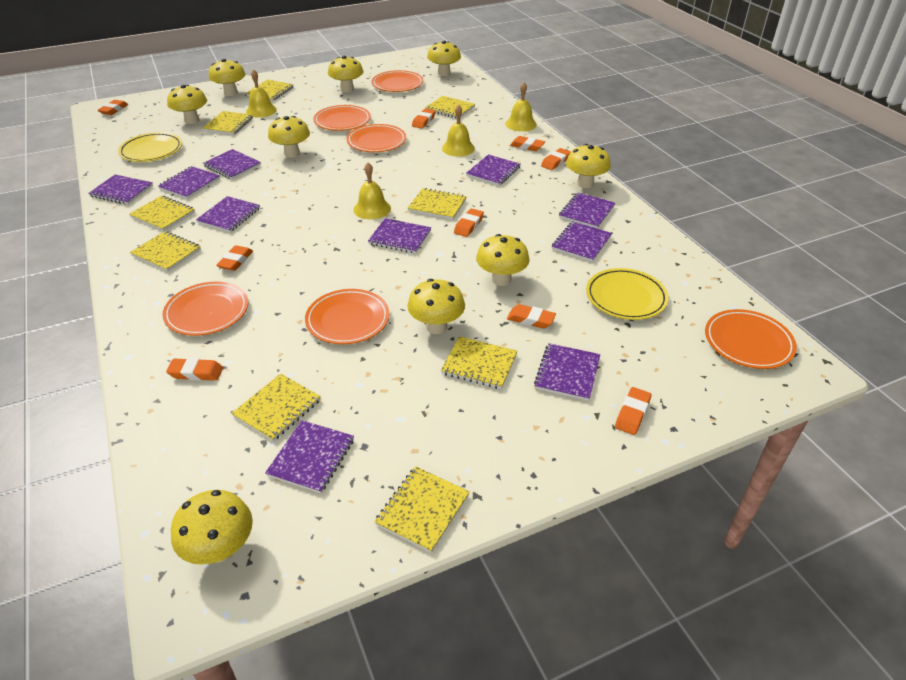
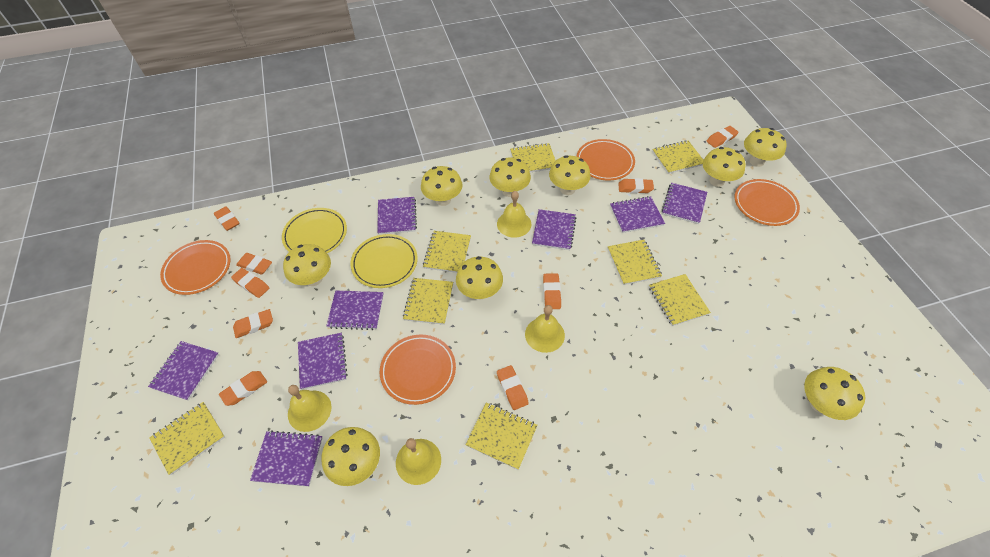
orange plate: [162,282,248,336] [305,289,390,344] [313,105,371,131] [346,124,406,152] [371,70,424,92] [705,309,797,369] = 6 -> [160,240,231,295] [380,335,456,405] [576,139,635,180] [735,179,800,226] = 4
purple notebook: [88,175,153,205] [158,166,220,199] [196,196,260,232] [203,149,261,179] [265,420,354,493] [368,218,431,254] [466,154,521,186] [534,343,600,401] [552,221,612,262] [559,192,615,229] = 10 -> [148,341,219,401] [250,431,323,487] [298,333,348,390] [326,291,384,330] [377,197,417,235] [532,209,576,250] [610,196,665,233] [662,183,707,224] = 8
yellow notebook: [129,196,195,231] [130,231,201,272] [202,111,253,135] [232,374,321,441] [246,79,293,101] [374,466,470,553] [408,188,467,220] [425,96,475,118] [441,336,518,389] = 9 -> [149,402,225,475] [403,278,453,325] [423,231,471,273] [465,402,537,470] [510,143,556,172] [608,240,662,285] [649,274,711,326] [652,140,703,174] = 8

